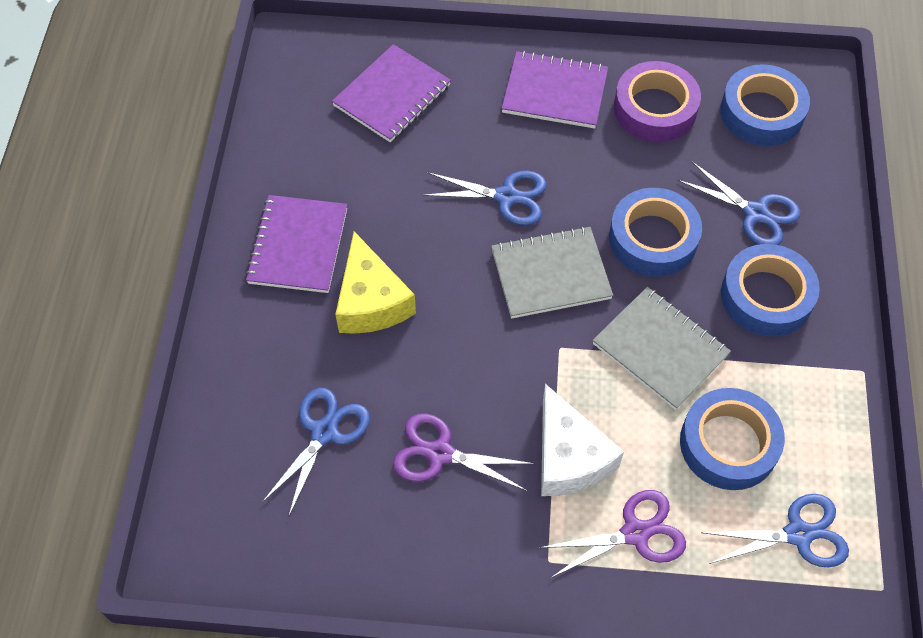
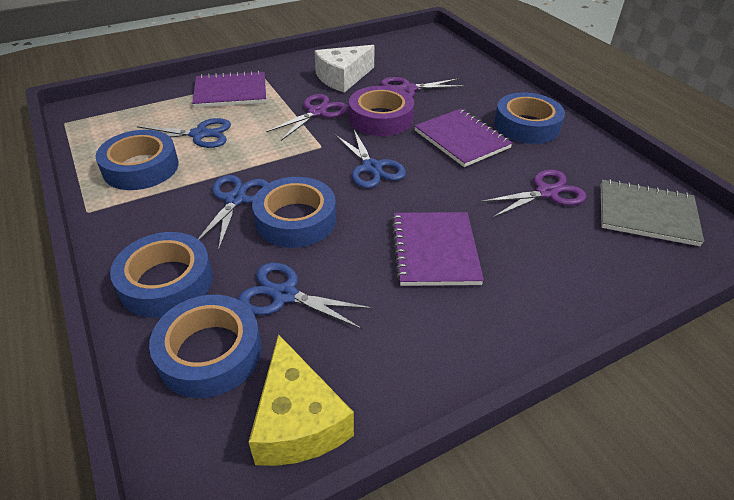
blue tape: [609,188,702,277] [680,388,785,490] [720,64,810,146] [721,244,820,337] = 4 -> [96,130,179,190] [110,232,213,318] [149,295,262,398] [252,177,336,248] [494,92,565,144] = 5
grey notebook: [491,226,613,319] [593,287,731,410] = 2 -> [601,179,704,246] = 1
purple scissors: [393,413,535,491] [539,490,686,578] = 2 -> [266,94,348,141] [381,77,466,97] [480,170,587,218] = 3

